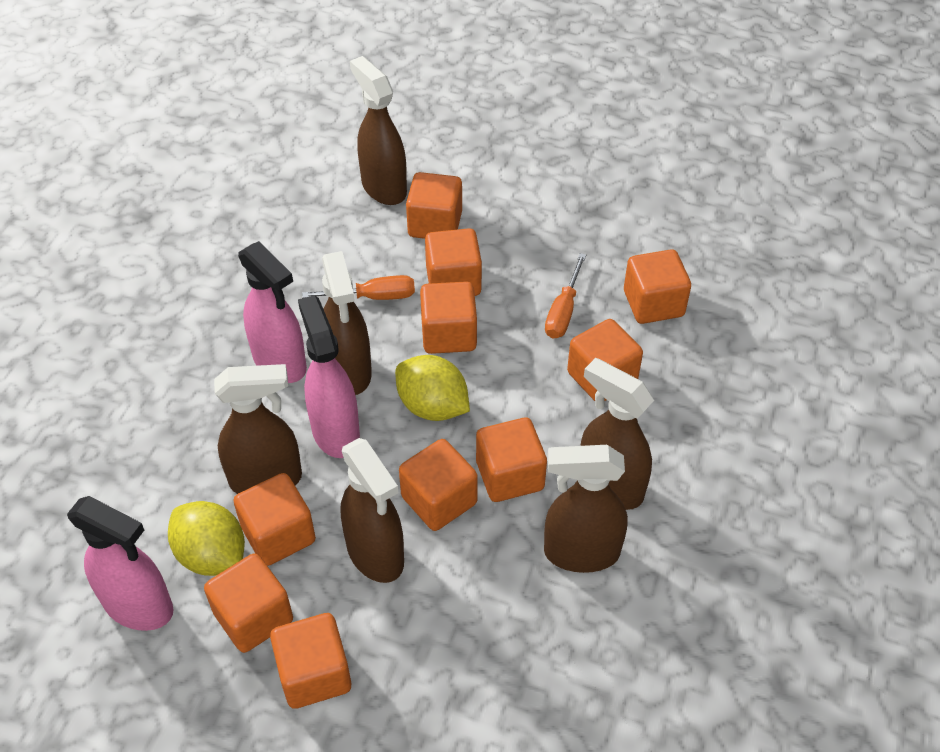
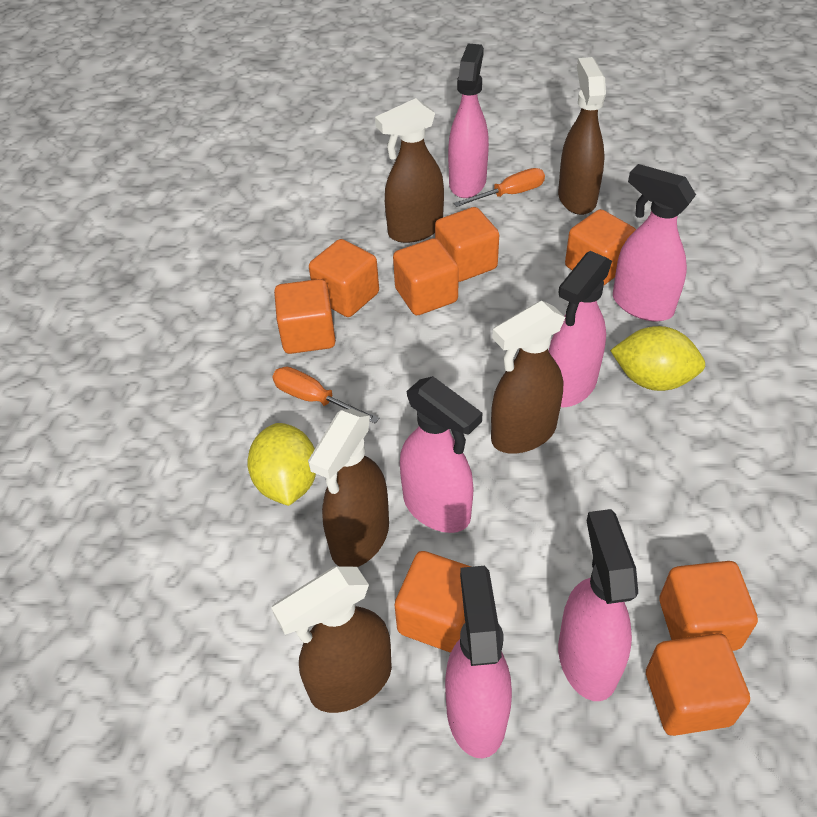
brown spray bottle: [214,364,302,494] [322,251,372,395] [341,438,404,583] [350,56,407,205] [544,445,628,573] [580,358,654,510] = 6 -> [271,566,392,713] [308,409,389,567] [375,98,444,243] [491,301,566,454] [558,57,606,215] = 5
orange cube: [204,553,293,653] [233,473,316,566] [270,613,351,709] [399,439,478,531] [406,172,462,239] [420,281,477,354] [425,228,482,296] [476,418,547,502] [567,319,643,401] [624,249,691,324] = 10 -> [274,279,336,354] [309,239,379,317] [393,238,459,315] [395,551,471,653] [435,207,499,282] [565,209,636,285] [646,633,750,736] [659,561,758,651] = 8
pink spray bottle: [67,496,174,631] [238,241,307,383] [298,295,360,458] = 3 -> [400,376,482,533] [445,566,512,758] [448,44,489,198] [549,251,612,407] [558,509,638,701] [613,164,696,321] = 6

